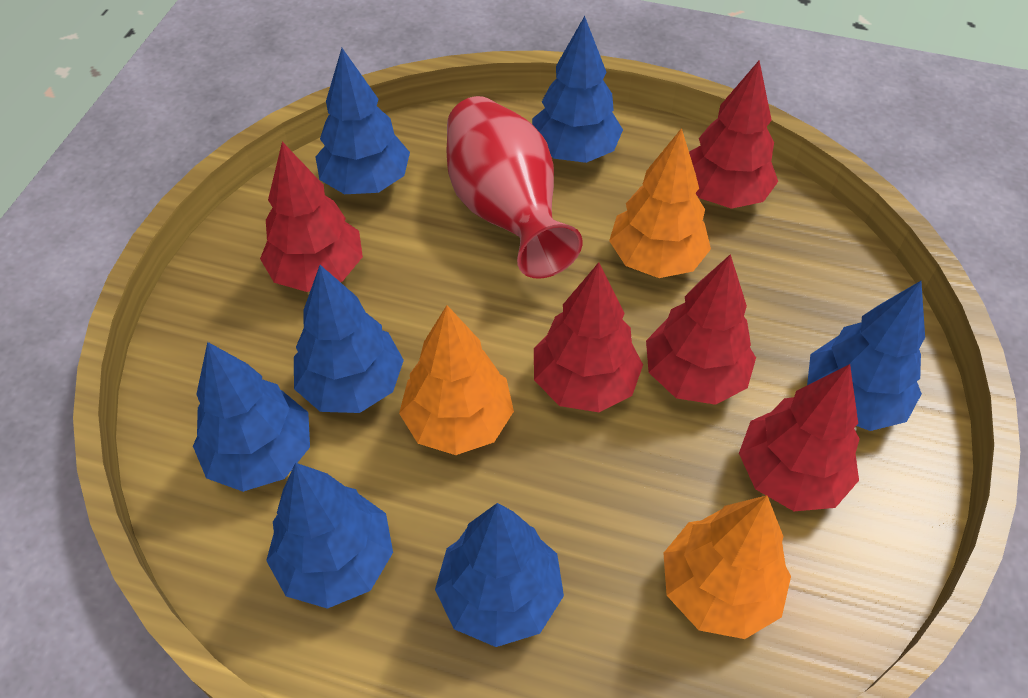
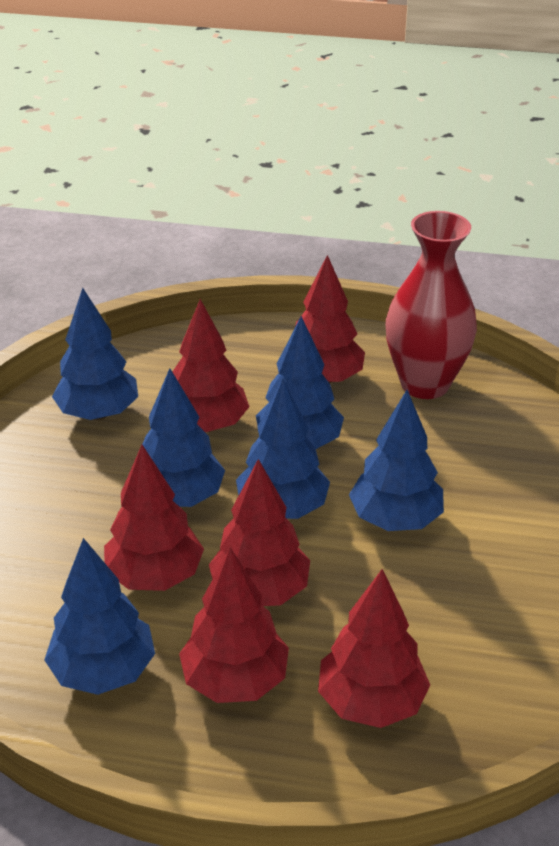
blue tree: [193,342,310,492] [266,463,393,609] [294,265,404,413] [316,48,410,194] [435,503,564,647] [532,16,623,163] [807,281,925,431] = 7 -> [44,538,155,695] [52,288,138,420] [142,368,225,507] [236,379,330,519] [256,316,344,449] [349,390,444,531] = 6
orange tree: [399,305,514,455] [609,128,711,278] [663,495,791,639] = 3 -> none = 0
red tree: [260,142,363,292] [534,262,643,412] [646,254,756,405] [689,61,778,209] [739,364,860,511] = 5 -> [104,445,204,591] [172,299,250,432] [179,547,289,703] [209,459,310,606] [295,255,365,383] [318,569,430,728] = 6

